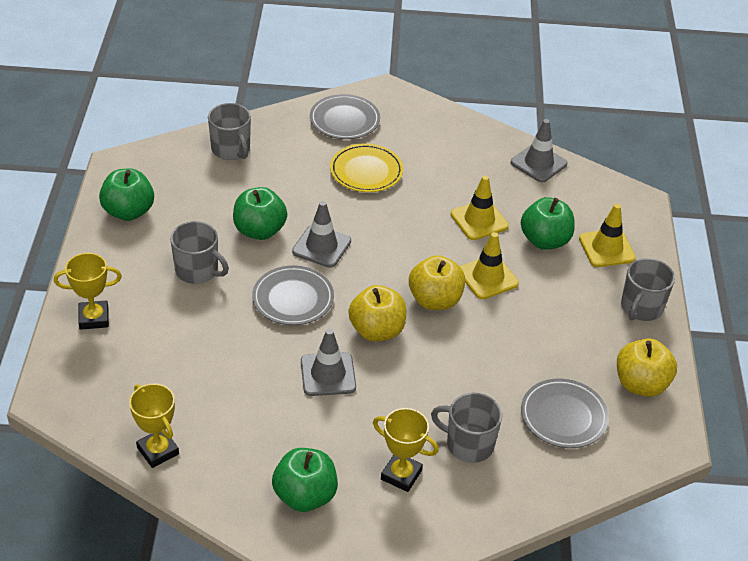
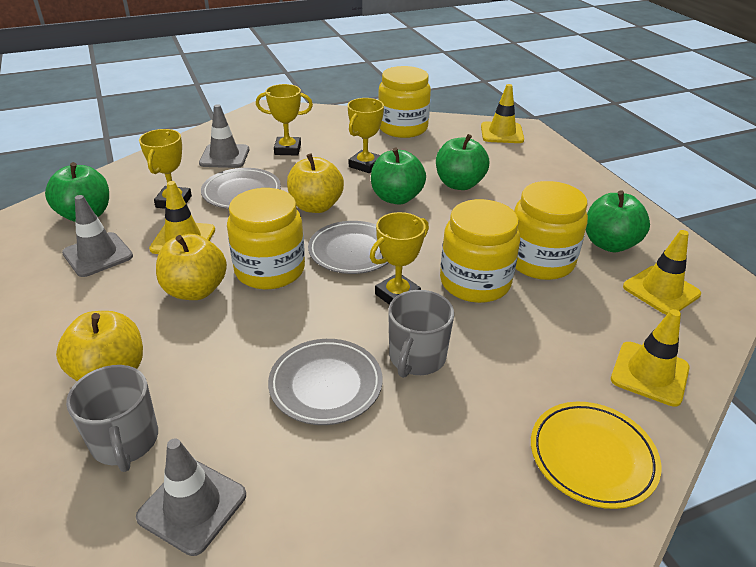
grey mug: [170,221,229,284] [208,103,251,160] [431,392,502,463] [621,258,675,321] = 4 -> [66,365,158,472] [388,290,454,378] = 2
yellow jar: none = 0 -> [227,188,305,289] [378,66,431,138] [440,199,520,303] [514,181,588,280] = 4
yellow traffic cone: [451,175,509,240] [460,232,519,299] [579,204,636,267] = 3 -> [149,181,215,254] [481,84,524,143] [611,309,690,407] [623,230,701,315] = 4
yellow trophy: [54,253,122,330] [129,384,179,468] [373,408,439,492] = 3 -> [139,129,192,209] [256,84,313,156] [348,98,384,173] [370,212,429,305] = 4

